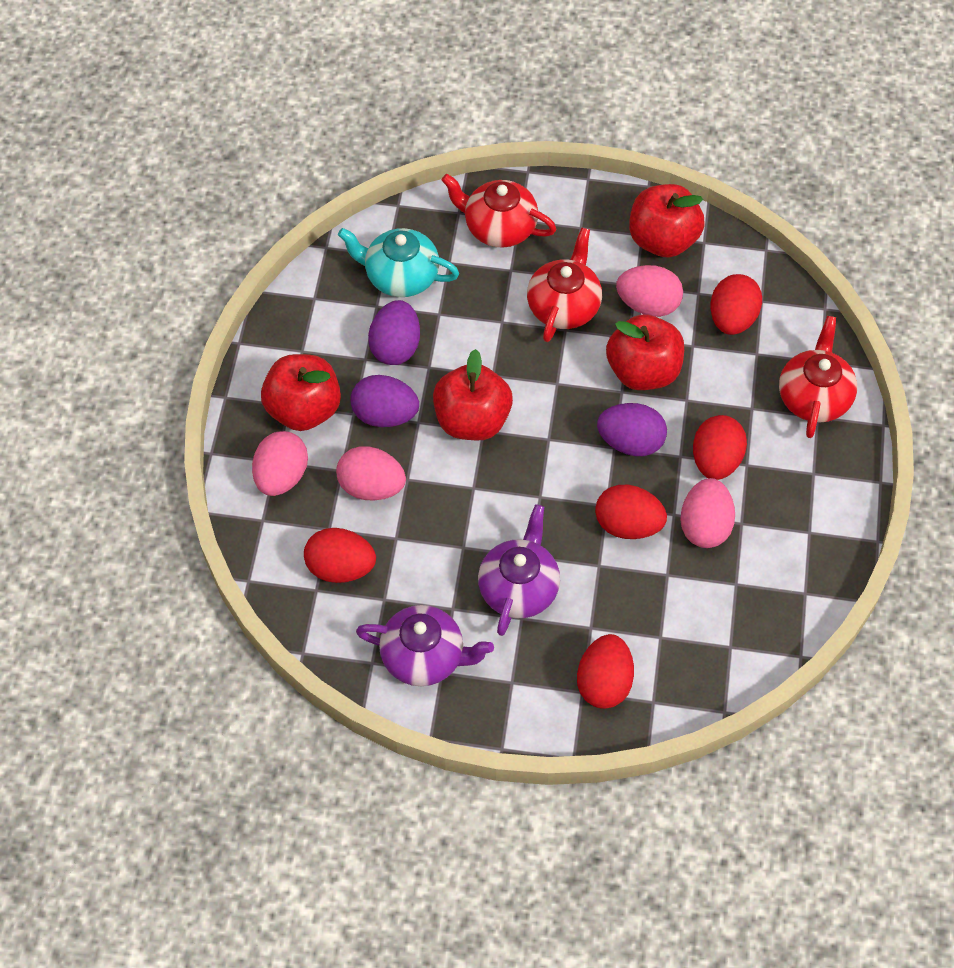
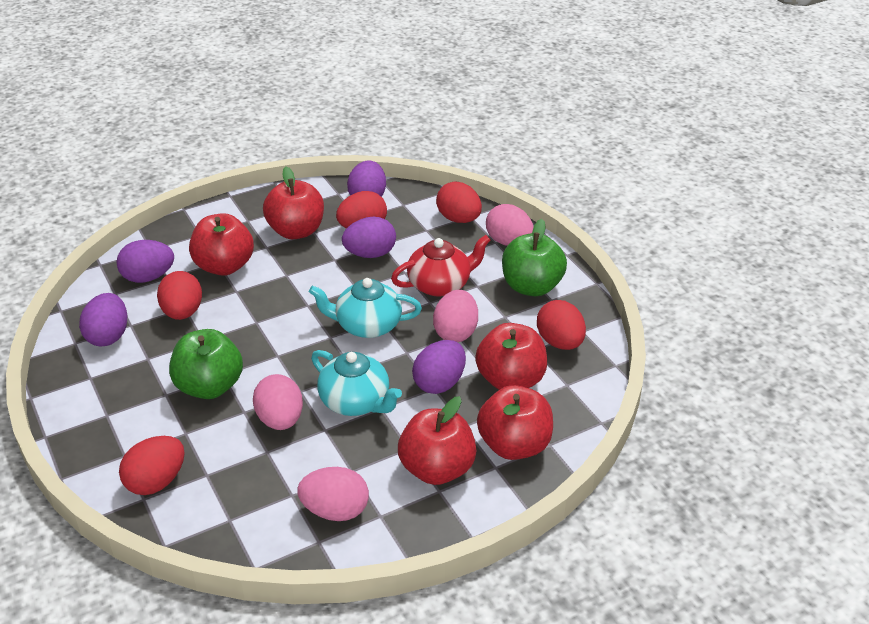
green apple: none = 0 -> [169,329,243,399] [502,219,567,296] = 2
purple egg: [350,375,419,427] [368,300,420,365] [597,403,667,456] = 3 -> [79,293,128,346] [116,240,174,283] [342,217,396,258] [347,160,386,197] [412,340,466,394] = 5
purple teapot: [356,605,494,686] [478,504,560,636] = 2 -> none = 0
red apple: [261,354,341,431] [433,349,513,440] [606,314,684,390] [629,184,705,258] = 4 -> [189,213,254,276] [263,166,324,239] [398,396,476,485] [475,323,547,390] [477,385,553,460] = 5
red teapot: [441,174,556,248] [527,228,602,342] [779,316,857,438] = 3 -> [391,235,491,297] = 1
turquoise teapot: [338,228,459,297] = 1 -> [309,278,422,338] [311,350,402,416] = 2

